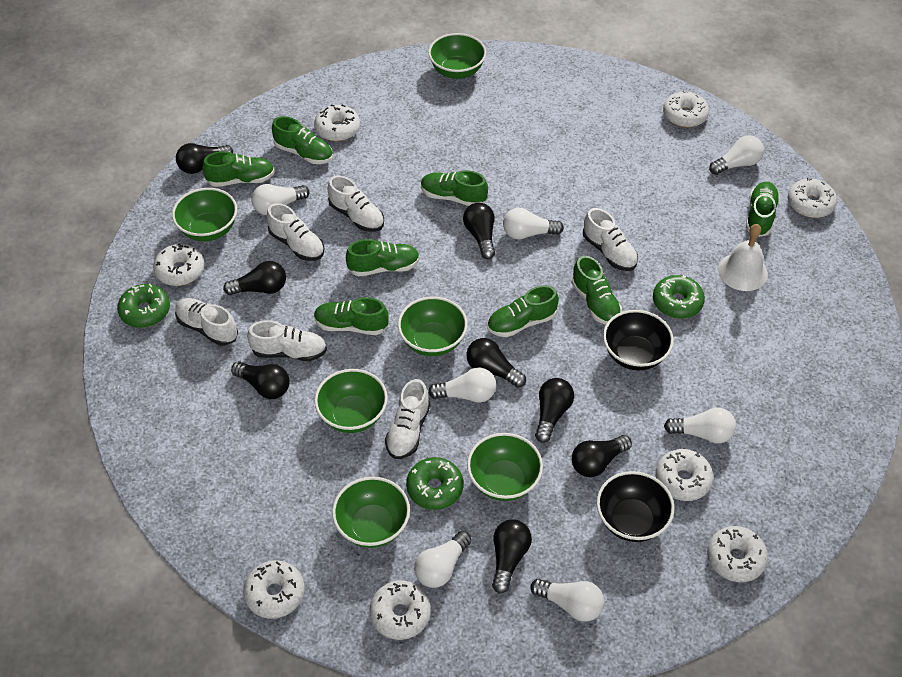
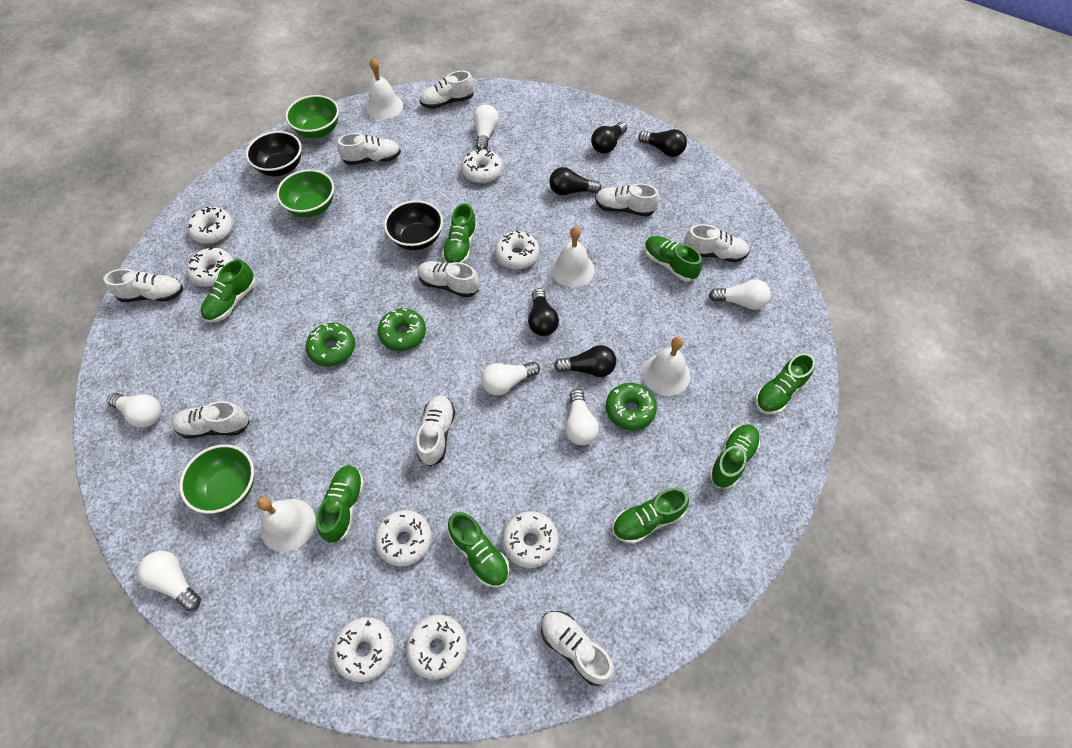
black light bulb: [176,143,233,174] [223,261,286,295] [231,361,289,399] [463,203,495,259] [466,338,526,388] [492,519,532,594] [535,378,574,443] [572,435,632,477] = 8 -> [528,288,559,336] [549,167,602,195] [554,345,616,377] [591,122,627,154] [638,129,687,157] = 5
green bowl: [172,188,237,241] [314,369,388,433] [332,477,410,548] [398,296,467,356] [428,33,486,79] [467,433,543,501] = 6 -> [179,444,254,514] [276,169,334,217] [286,95,339,138] = 3
white bell: [718,224,768,291] = 1 -> [257,497,315,552] [365,58,403,120] [551,227,595,287] [642,337,690,396] = 4
white light bulb: [251,184,309,215] [414,531,472,588] [428,367,496,403] [503,208,564,240] [530,579,604,622] [664,408,736,443] [709,135,764,175] = 7 -> [107,393,162,428] [137,551,201,611] [473,105,499,150] [481,361,540,395] [565,389,599,445] [709,279,771,310] = 6
white shoe: [175,298,238,346] [247,320,327,361] [267,203,324,261] [328,175,384,232] [385,379,430,459] [583,208,638,271] = 6 -> [104,269,183,302] [172,401,250,439] [337,133,401,165] [416,395,455,466] [417,261,479,298] [419,71,474,109] [541,611,615,686] [595,183,659,216] [684,224,749,262] = 9

